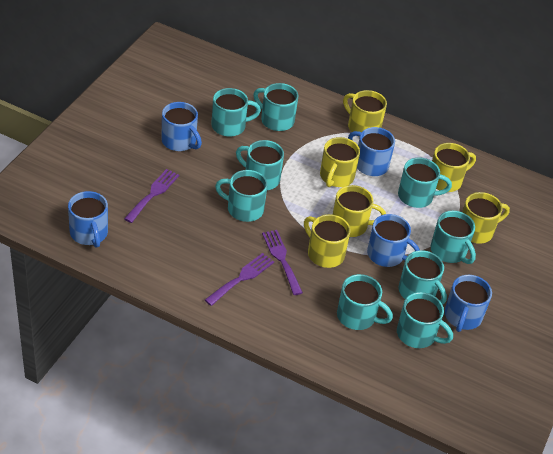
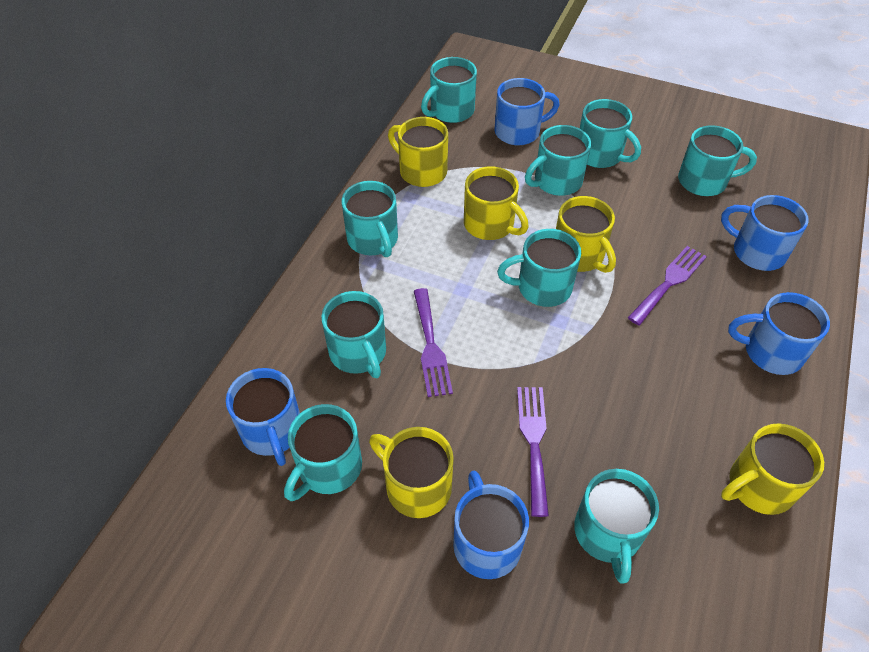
yellow mug: [304,214,351,268] [320,137,360,187] [333,185,386,237] [343,90,387,132] [432,143,476,192] [462,192,510,244] = 6 -> [369,427,454,518] [388,117,448,187] [464,166,528,240] [556,196,616,273] [721,423,824,515] = 5

